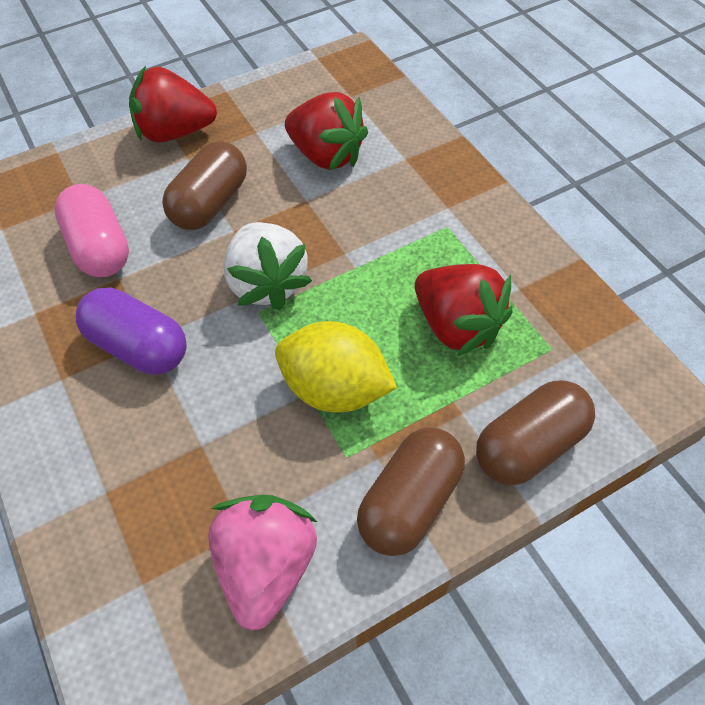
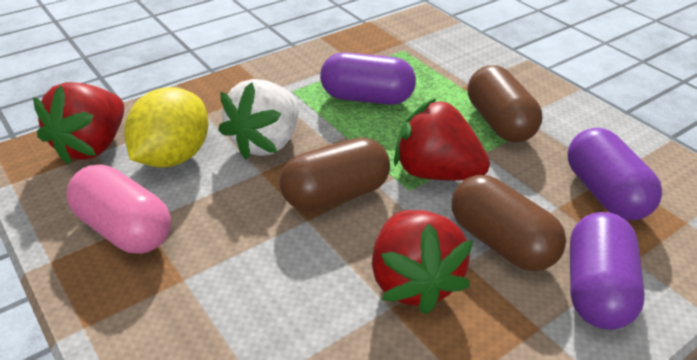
pink strawberry: [208,494,317,631] = 1 -> none = 0
purple capsule: [76,287,187,375] = 1 -> [320,52,416,105] [567,128,662,221] [570,212,645,330] = 3

